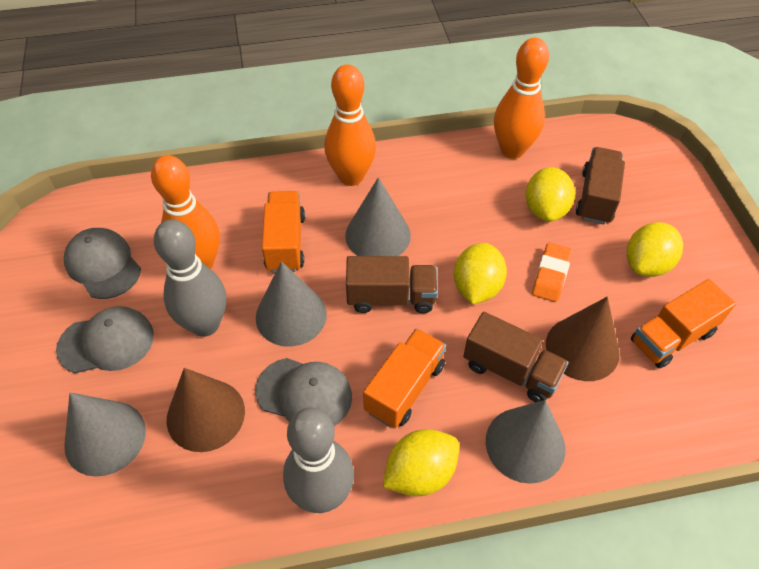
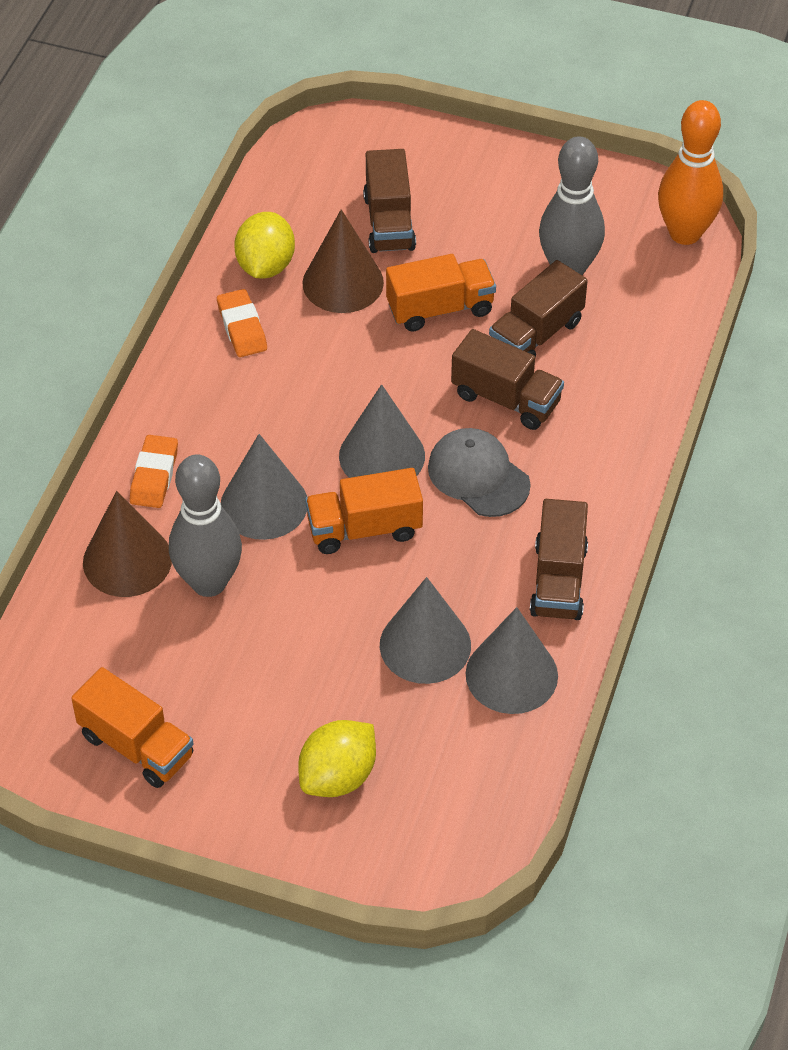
brown truck: [346,256,438,313] [463,312,569,402] [576,147,625,225] = 3 -> [363,149,416,253] [451,329,564,430] [489,260,588,358] [530,499,588,620] = 4
grey cap: [56,306,154,373] [64,228,141,299] [255,358,352,426] = 3 -> [428,428,531,517] = 1
orange bowling pin: [151,155,220,269] [324,65,376,186] [494,38,549,159] = 3 -> [658,100,723,245] = 1
orange eraser: [532,242,572,302] = 1 -> [130,435,178,508] [217,289,267,357] = 2
yellow lemon: [383,429,459,497] [454,243,507,304] [525,167,575,222] [626,222,683,277] = 4 -> [234,212,295,279] [298,720,376,797] = 2

